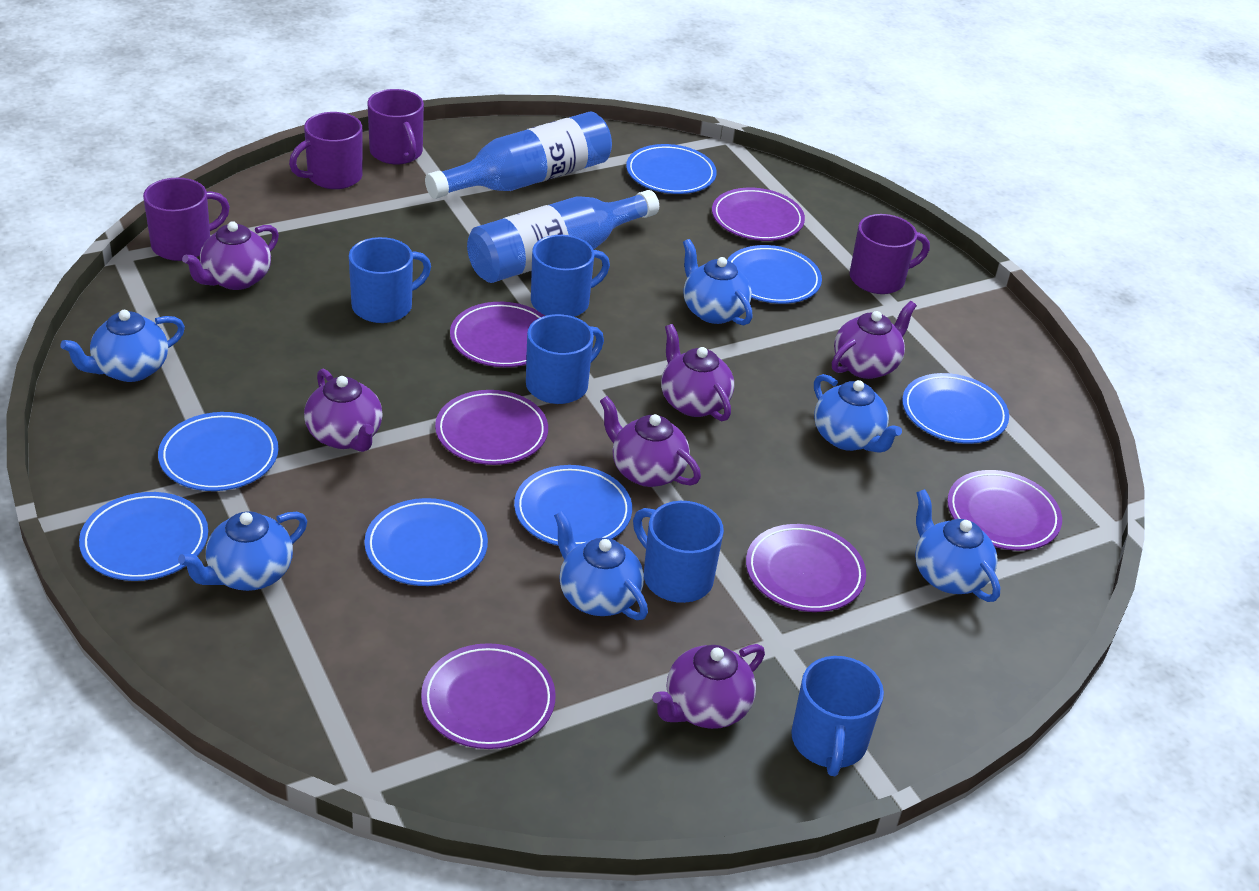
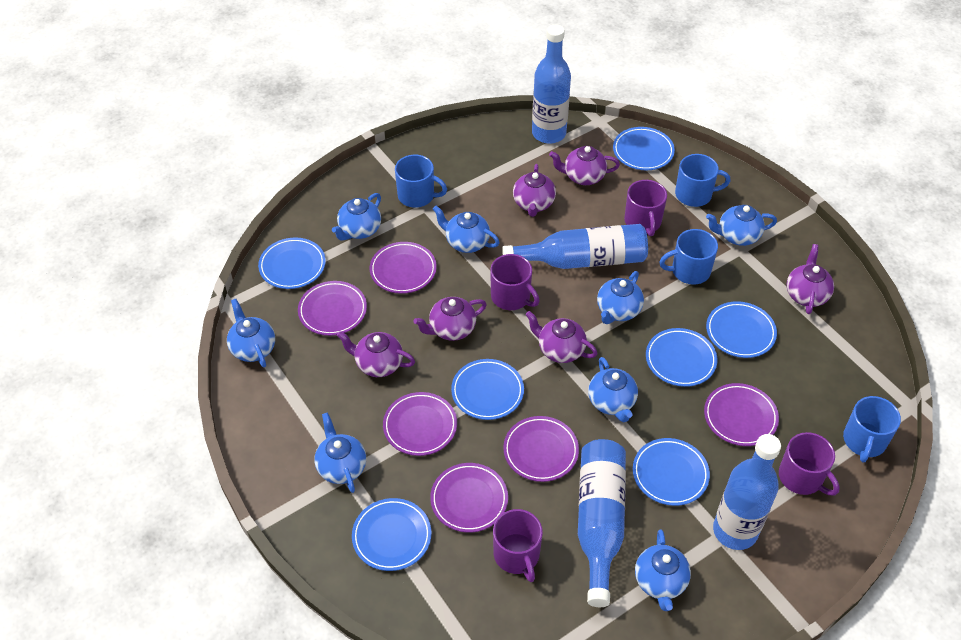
blue bottle: [425,112,612,199] [467,190,659,283] = 2 -> [502,224,648,269] [532,24,571,144] [578,439,626,607] [713,434,781,550] = 4
blue mug: [349,237,431,323] [526,314,604,404] [531,235,610,317] [633,501,724,603] [791,656,884,776] = 5 -> [395,155,447,208] [659,229,718,285] [675,154,730,207] [843,396,901,463] = 4
blue teapot: [60,310,185,382] [178,511,307,591] [554,511,648,620] [683,239,753,325] [814,374,902,453] [915,489,1001,602] = 6 -> [227,299,275,367] [314,412,366,493] [332,193,381,241] [433,206,500,253] [588,357,638,422] [597,271,644,324] [635,529,691,611] [706,205,777,246] = 8

